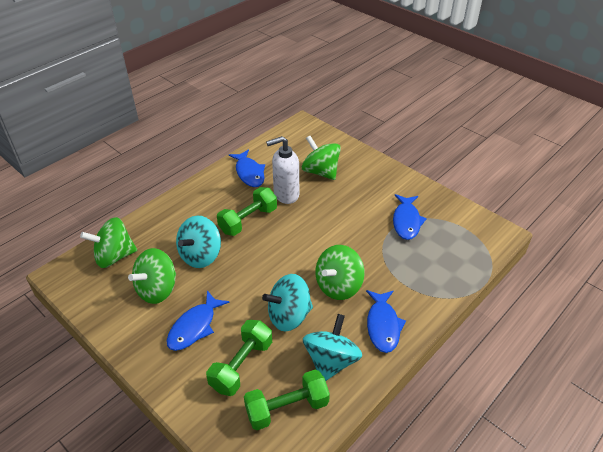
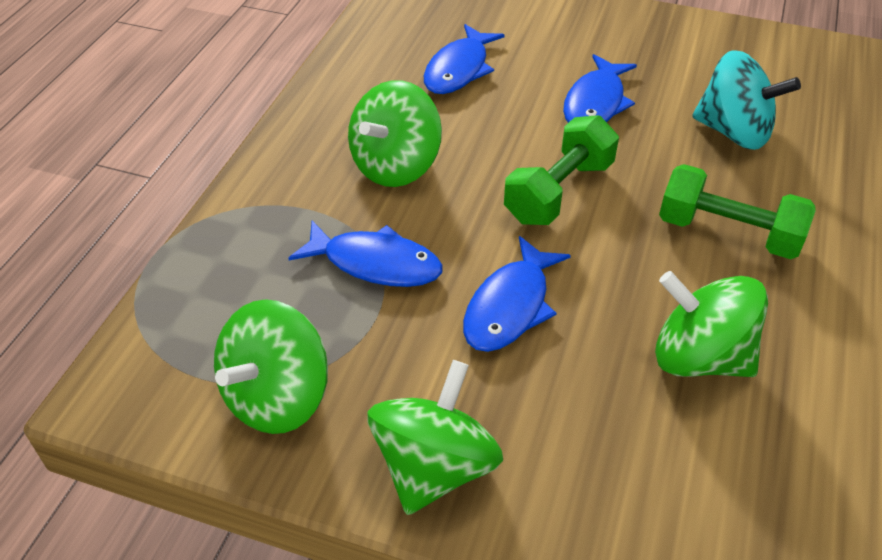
green dumbbell: [206,320,272,396] [217,187,277,236] [244,369,330,430] = 3 -> [504,115,619,225] [659,164,816,259] = 2
turquoise spinning top: [176,216,221,268] [262,274,313,332] [303,314,362,381] = 3 -> [692,50,801,150] = 1
white soap dispenser: [266,136,299,204] = 1 -> none = 0

